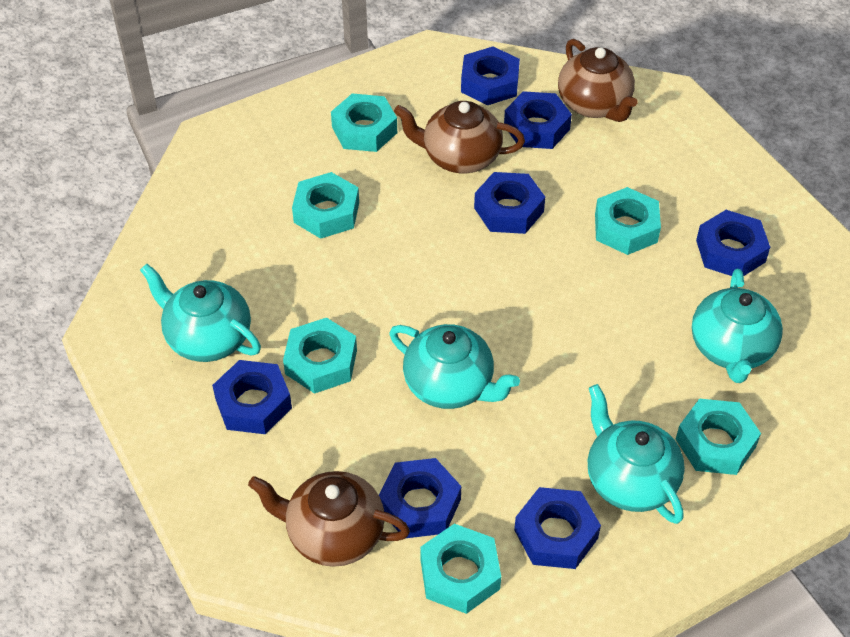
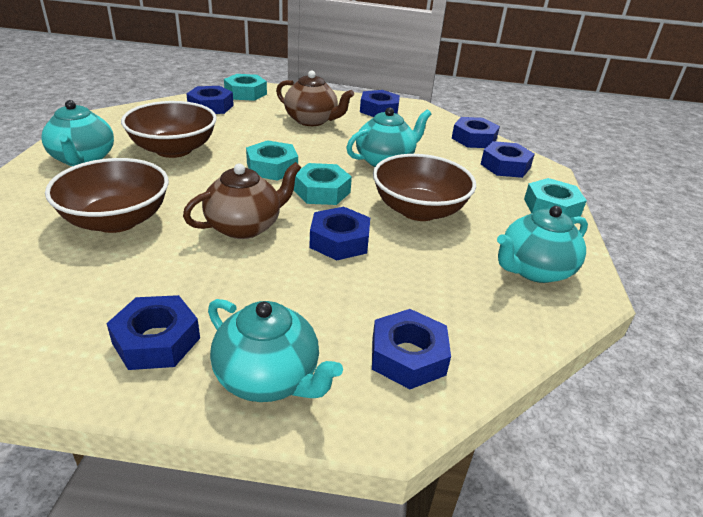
brown bowl: none = 0 -> [45,158,169,233] [121,101,217,158] [373,154,476,221] = 3
brown teapot: [248,471,410,567] [394,101,525,174] [558,39,638,122] = 3 -> [183,162,301,239] [276,71,354,126] = 2
turquoise nut: [283,318,357,394] [292,172,359,239] [331,93,397,152] [420,524,501,614] [595,187,661,255] [676,399,761,475] = 6 -> [224,74,267,101] [246,140,298,181] [294,163,352,205] [524,178,587,218] = 4

